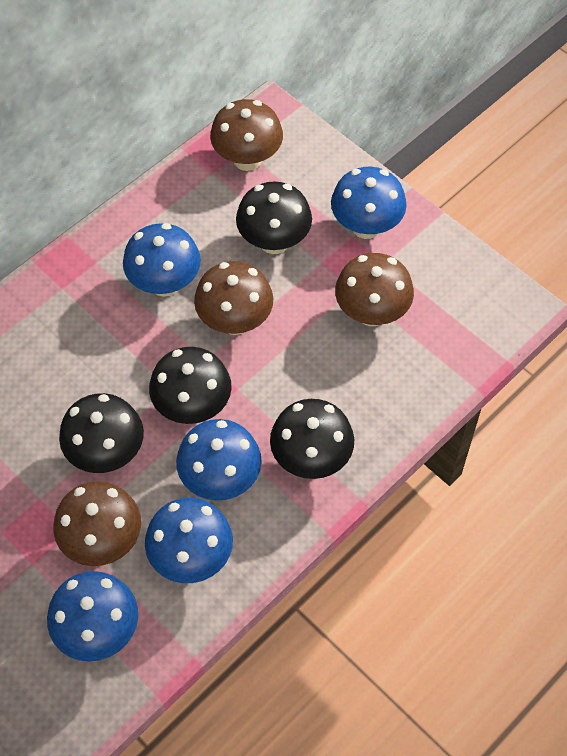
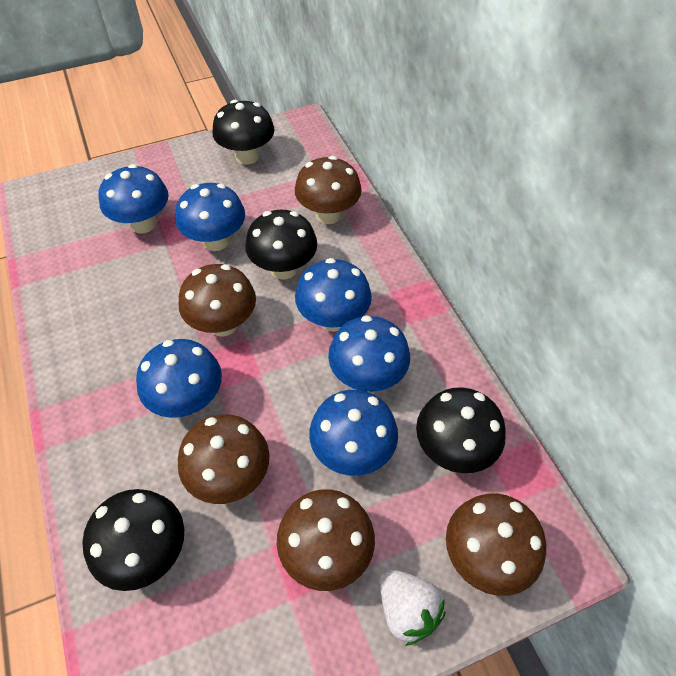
blue mushroom: [47,571,138,662] [123,223,201,297] [145,498,233,583] [176,419,262,501] [331,167,407,239] = 5 -> [98,164,169,233] [136,339,222,418] [175,183,245,251] [295,258,372,332] [309,390,398,476] [328,315,410,392] = 6
brown mushroom: [54,481,141,566] [194,261,273,335] [210,99,283,171] [335,253,414,326] = 4 -> [178,414,270,504] [179,264,256,337] [277,489,375,591] [295,156,362,224] [446,494,546,596] = 5
white strawberry: none = 0 -> [380,569,446,646] = 1

